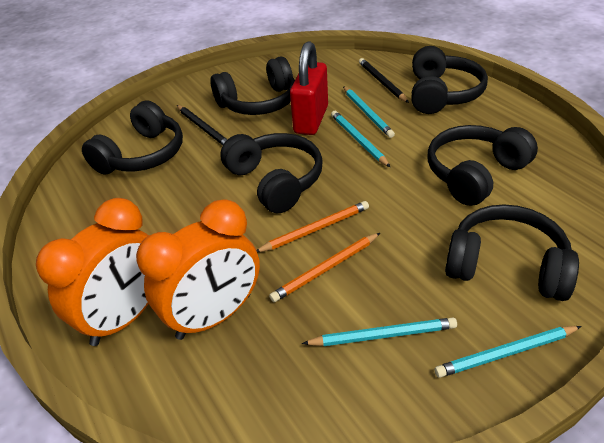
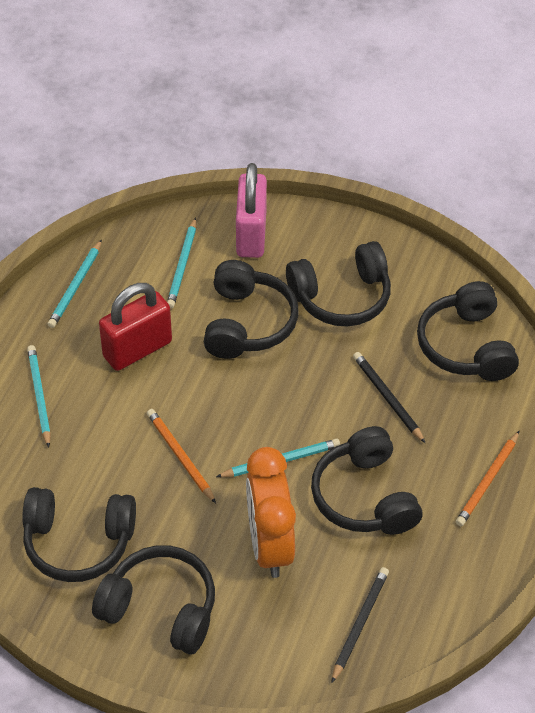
orange clock: [36,198,149,346] [136,199,260,340] = 2 -> [246,447,296,578] = 1
pink padlock: none = 0 -> [236,163,267,258] = 1

